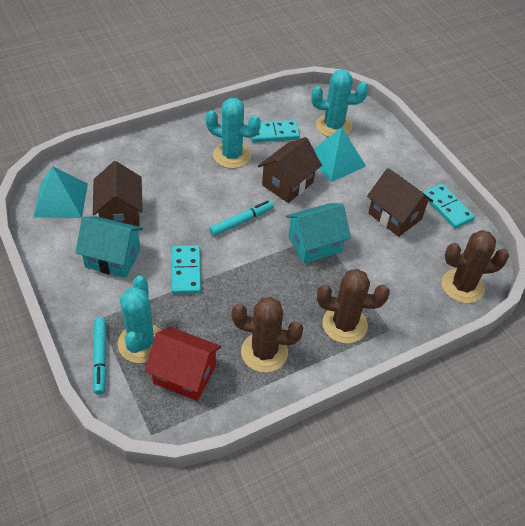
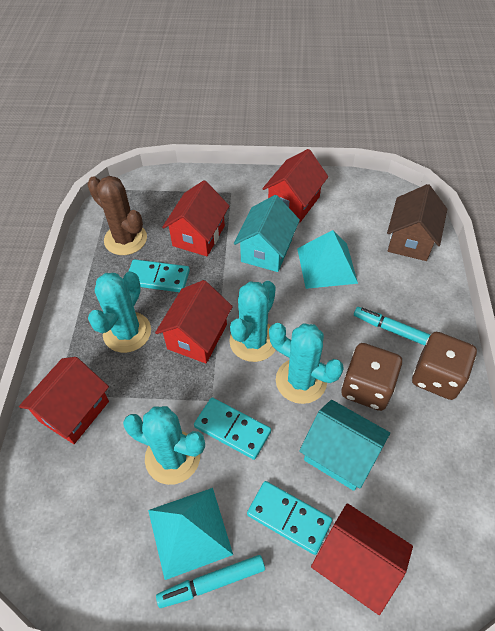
brown cactus: [232,297,303,372] [317,269,390,343] [442,230,509,303] = 3 -> [87,176,147,255] = 1
brown dice: none = 0 -> [341,343,402,411] [412,332,477,400] = 2
brown house: [93,161,143,227] [258,137,322,203] [367,168,433,237] = 3 -> [387,184,447,261] = 1
red house: [145,327,221,401] = 1 -> [19,357,109,444] [155,280,233,363] [162,180,229,256] [262,149,328,222] [311,503,413,615] = 5
turquoise cactus: [118,276,161,363] [206,98,261,169] [311,69,368,137] = 3 -> [88,271,151,353] [123,406,205,485] [229,281,276,362] [269,323,344,404] = 4

